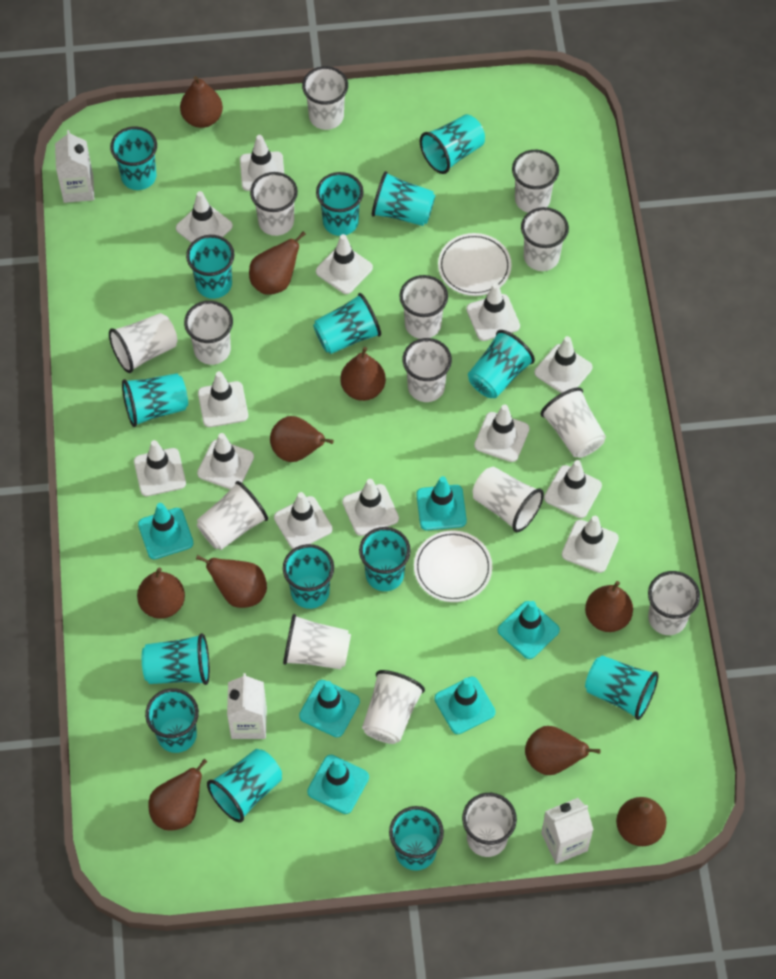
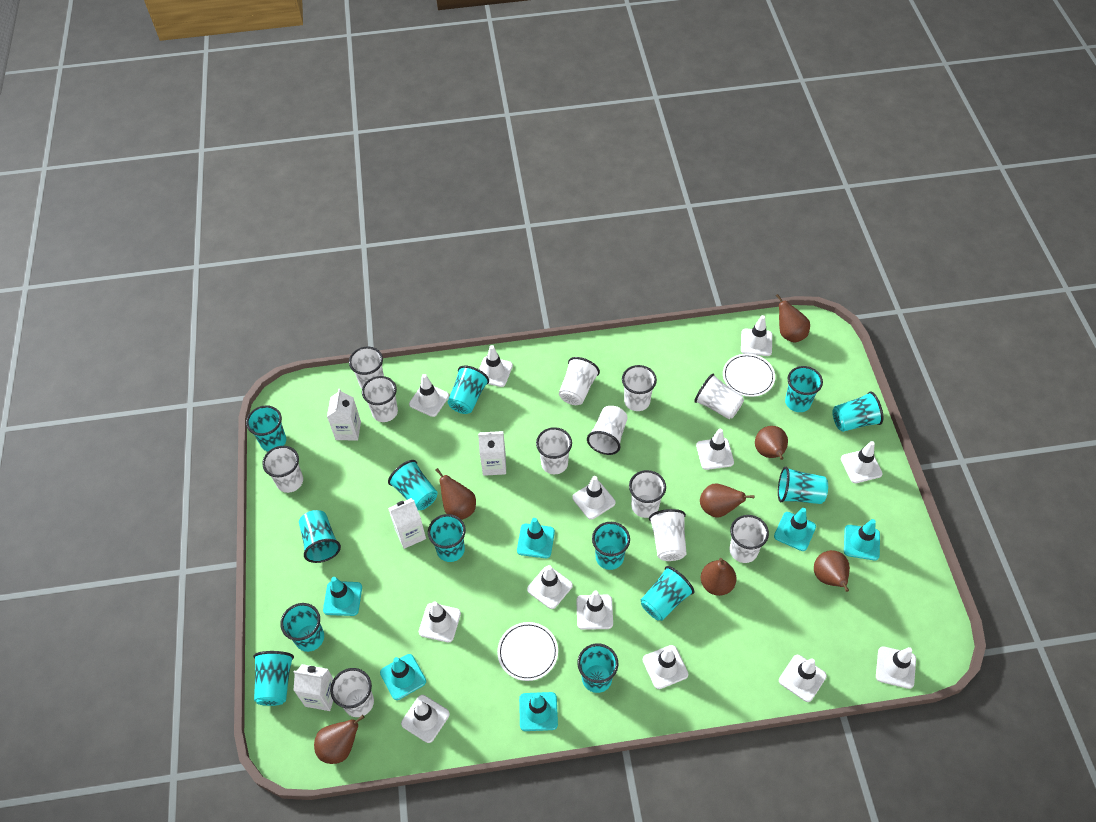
brown pear: [137,567,185,619] [148,759,208,831] [180,76,223,128] [196,555,267,608] [249,231,306,295] [270,416,334,462] [340,347,386,401] [525,726,601,775] [585,581,633,632] [616,797,667,846] = 10 -> [314,715,365,764] [435,468,476,520] [700,483,754,518] [701,558,737,596] [755,426,788,460] [776,294,810,343] [814,550,850,592] = 7
turquoise cup: [110,126,157,190] [122,373,188,427] [142,633,210,685] [145,688,199,753] [186,235,235,299] [207,749,282,823] [283,544,334,609] [313,293,381,354] [316,172,364,236] [359,527,411,591] [372,171,435,226] [389,806,444,871] [420,114,485,174] [468,330,535,398] [585,655,659,720] = 15 -> [246,405,286,451] [253,651,294,706] [280,603,324,652] [299,510,341,563] [388,460,438,510] [428,514,466,562] [448,366,489,414] [578,643,618,693] [592,522,630,570] [641,566,694,621] [778,467,828,504] [785,366,823,412] [832,392,883,432] = 13
white carton: [55,130,94,203] [227,673,267,739] [541,798,594,864] = 3 -> [293,664,333,711] [327,389,361,441] [388,498,426,549] [478,431,506,476] = 4
white cup: [109,313,178,373] [184,301,233,365] [197,481,268,550] [250,172,298,236] [283,614,351,669] [302,66,348,130] [362,670,425,744] [399,275,448,339] [403,338,452,402] [462,793,517,857] [473,467,544,532] [512,150,559,213] [521,207,569,271] [540,387,606,458] [648,571,700,635] = 15 -> [262,446,303,493] [330,668,374,717] [349,347,384,389] [362,376,398,422] [536,427,572,474] [559,357,600,405] [587,406,627,455] [622,365,657,411] [629,470,666,518] [649,509,687,561] [694,374,744,419] [730,515,769,563] = 12

